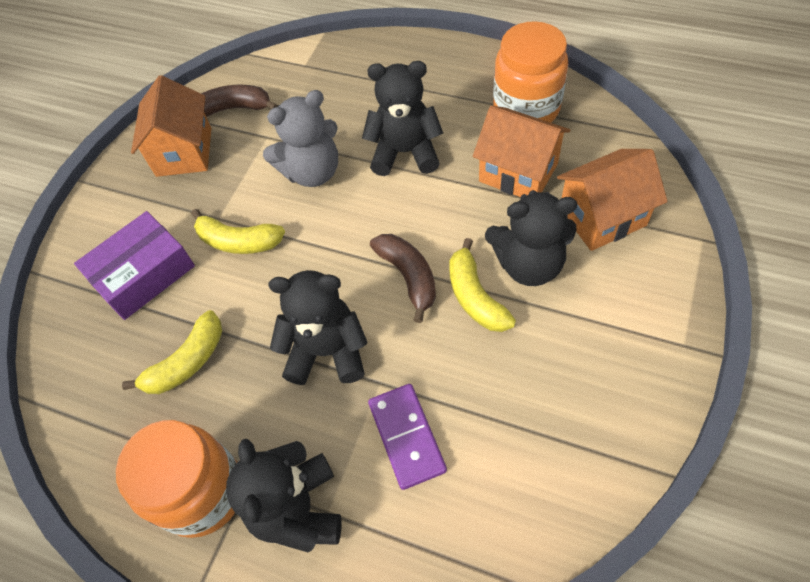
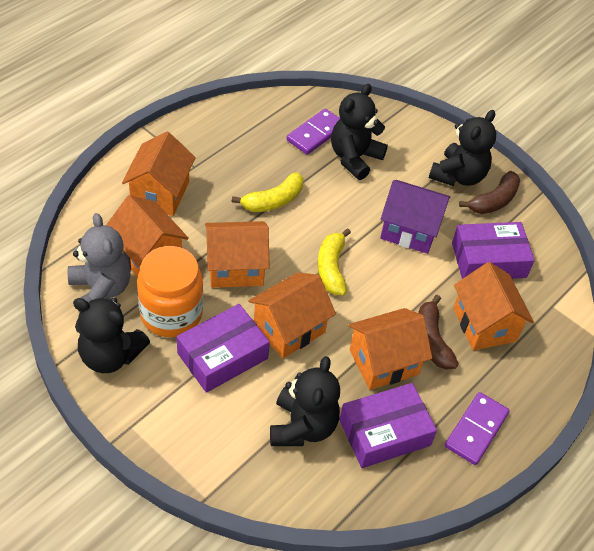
orange house: [131,75,211,177] [473,106,570,197] [557,149,668,251] = 3 -> [106,195,189,277] [122,132,196,216] [205,221,270,288] [248,272,336,359] [348,308,432,390] [453,262,534,350] = 6
orange jar: [116,420,237,538] [493,21,568,123] = 2 -> [137,246,203,337] = 1
purple box: [74,211,195,320] = 1 -> [177,304,270,393] [339,383,437,468] [452,222,535,279] = 3
purple domino: [368,384,447,490] = 1 -> [287,109,340,155] [445,392,510,465] = 2
purple house: none = 0 -> [380,180,450,254] = 1
yellow banana: [122,310,222,394] [191,209,285,254] [450,238,516,332] = 3 -> [232,172,303,212] [317,228,351,295] = 2

